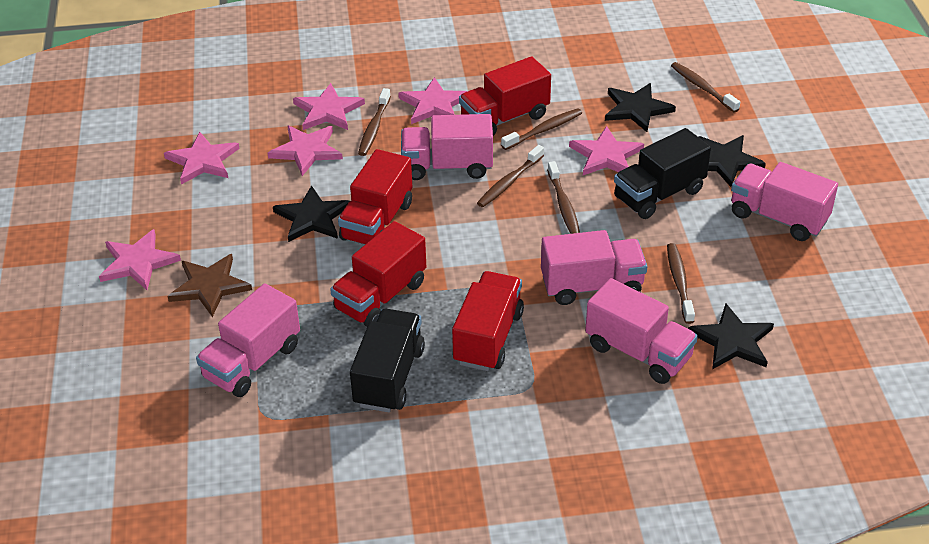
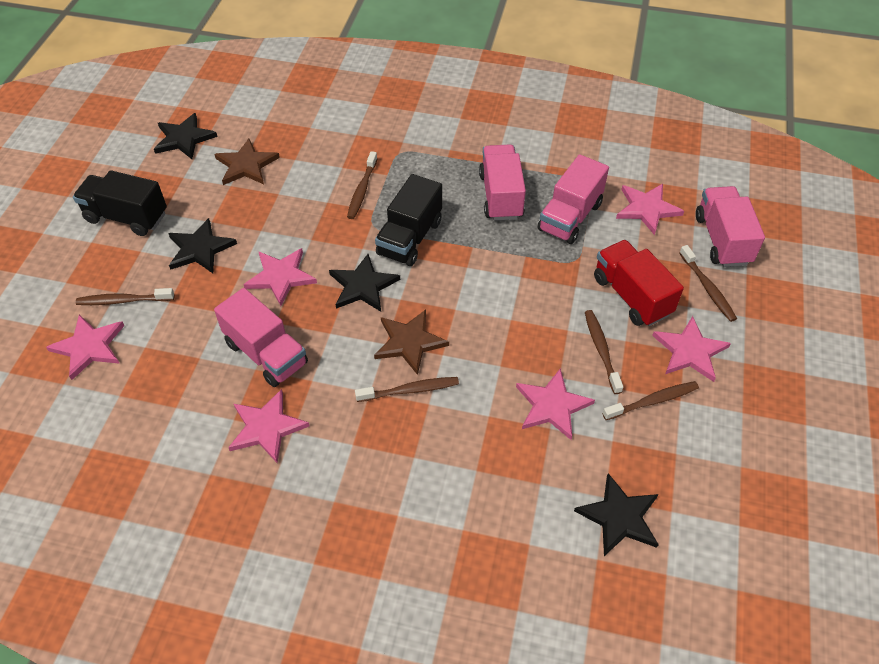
brown star: [167,254,252,317] = 1 -> [214,138,280,185] [374,310,449,375] = 2
pink truck: [196,283,300,397] [401,114,493,180] [541,230,647,305] [585,278,698,384] [731,162,838,241] = 5 -> [214,288,308,387] [479,145,526,221] [538,154,609,244] [696,186,765,267] = 4
red truck: [330,221,426,327] [338,149,412,245] [452,271,524,371] [459,56,551,136] = 4 -> [594,240,684,326] = 1

